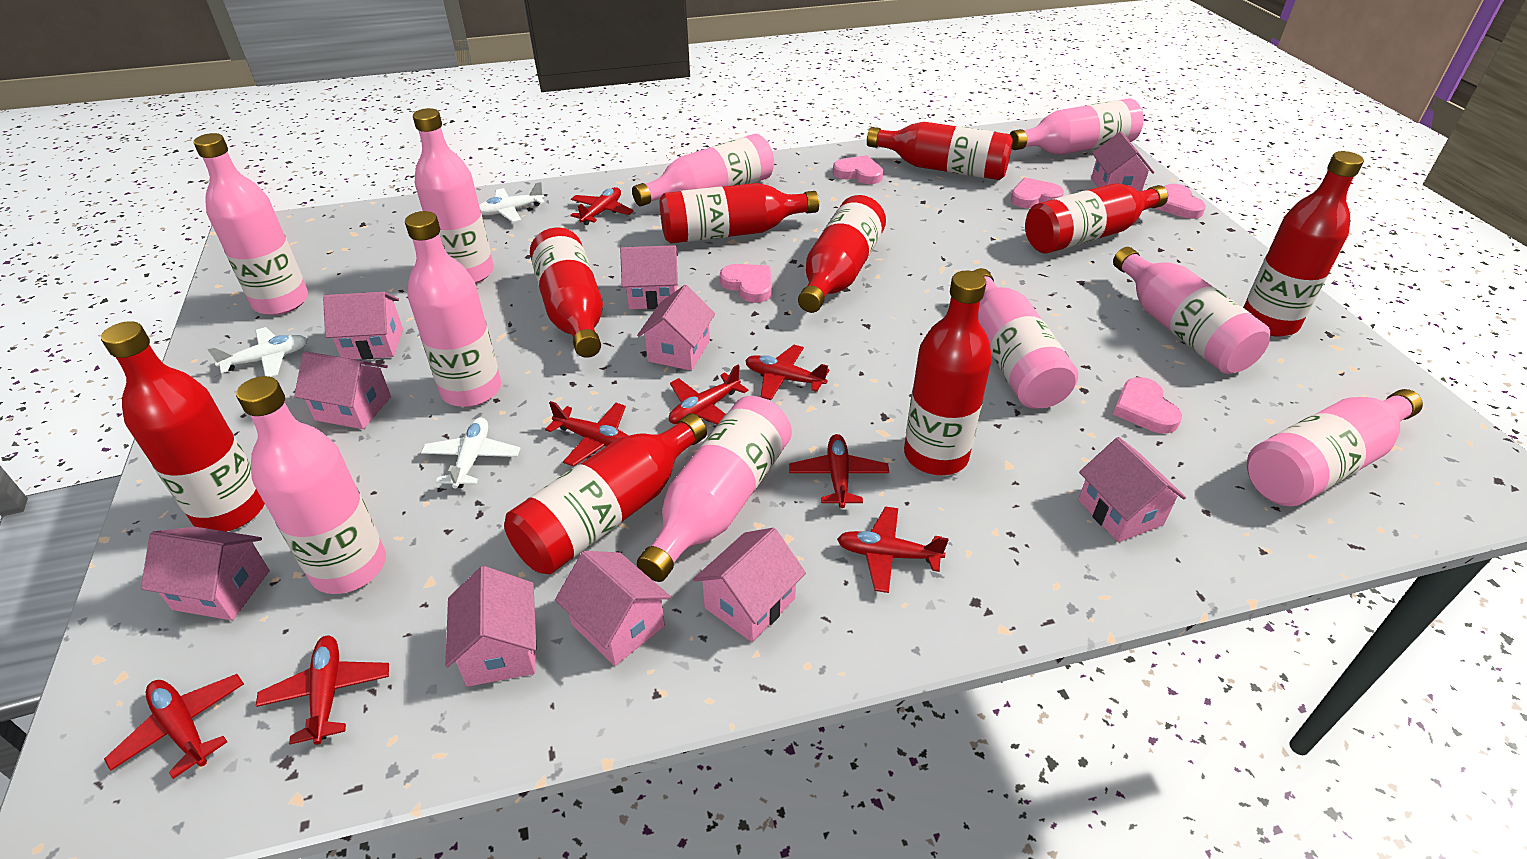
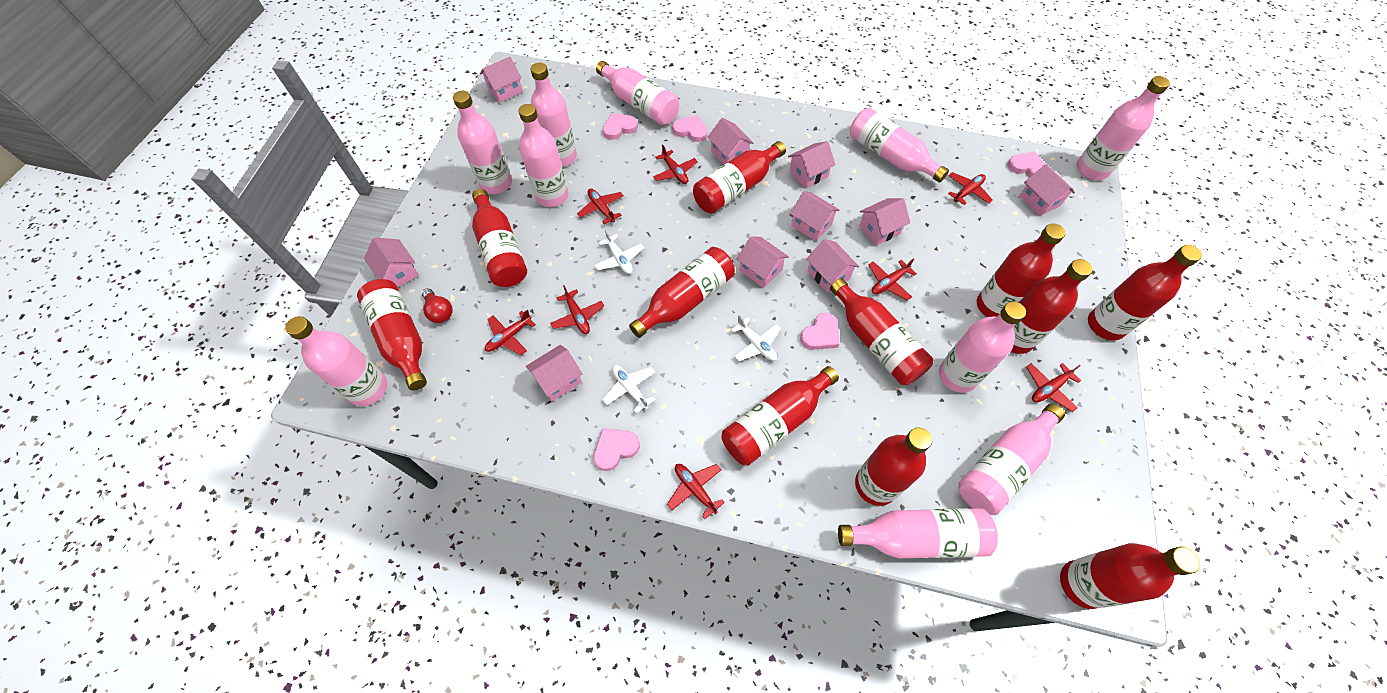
red bottle: [101,321,265,531] [504,413,707,574] [530,228,603,358] [660,183,819,244] [798,195,886,313] [867,122,1013,180] [904,271,992,475] [1025,183,1168,254] [1243,151,1364,337] = 9 -> [357,279,427,390] [472,189,527,287] [629,247,735,338] [693,141,786,214] [722,366,839,466] [830,278,933,385] [855,428,932,506] [977,223,1065,317] [1011,259,1093,354] [1060,543,1200,609] [1088,245,1202,340] = 11
red light bulb: none = 0 -> [422,288,453,323] = 1

